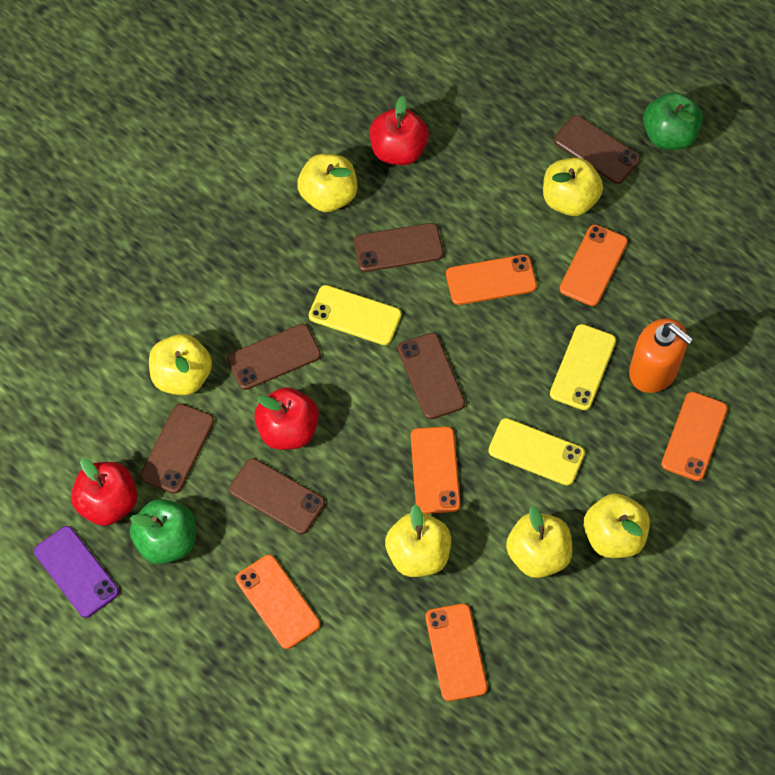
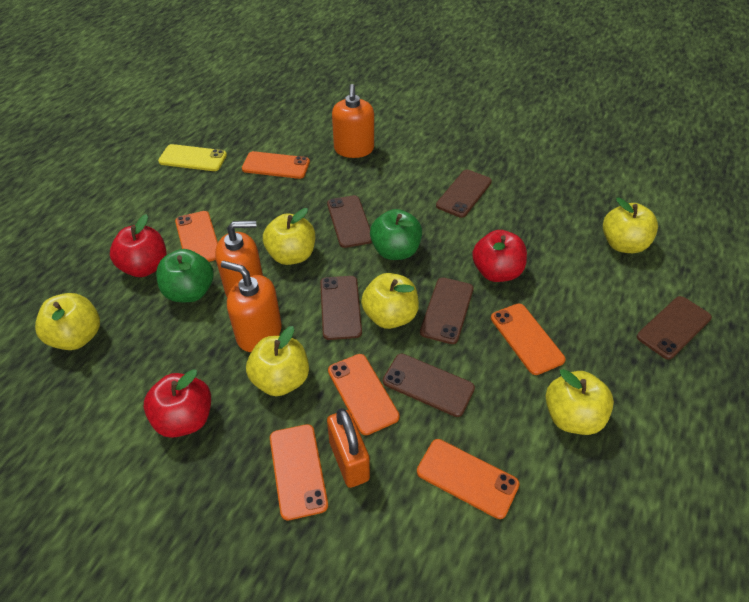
orange padlock: none = 0 -> [327,408,370,488] = 1
orange soap dispenser: [629,318,693,393] = 1 -> [215,221,263,297] [221,261,282,352] [332,84,374,158] = 3
purple phone: [34,526,119,618] = 1 -> none = 0
yellow phone: [309,285,401,345] [488,418,585,486] [550,324,616,410] = 3 -> [158,144,227,171] = 1

